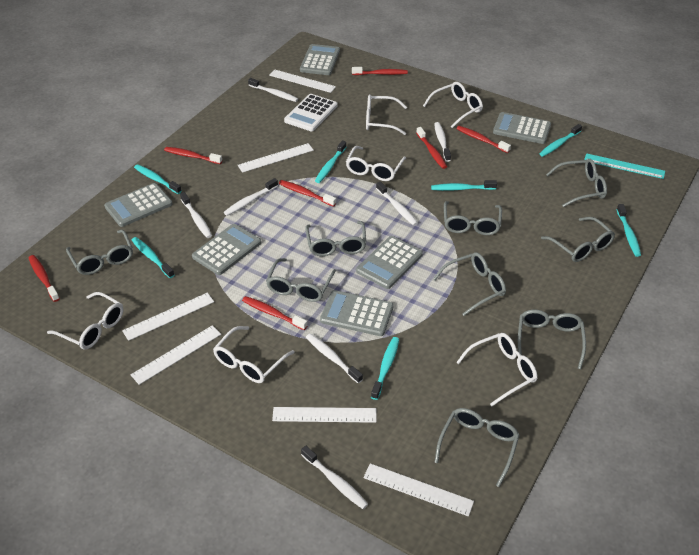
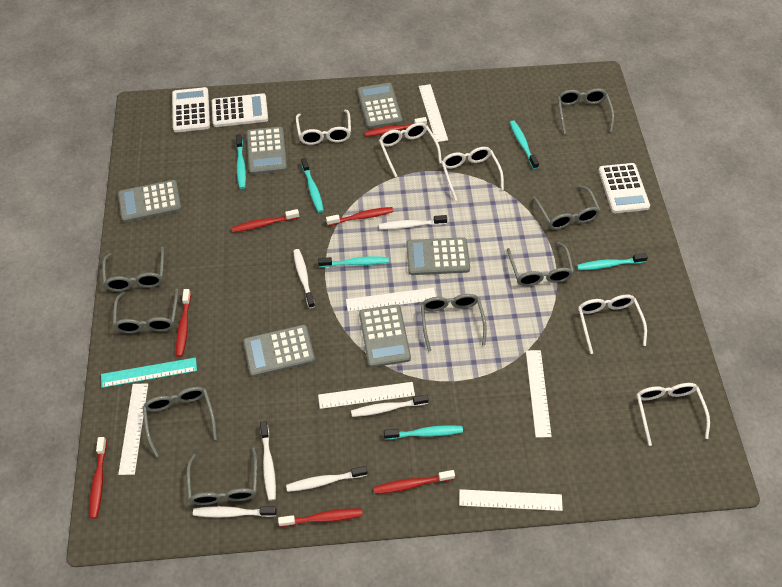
grey glasses: [66,230,133,275] [266,258,336,302] [305,221,366,256] [433,252,506,316] [434,408,519,487] [444,201,502,235] [518,310,586,369] [541,217,615,262] [546,159,607,207] = 9 -> [102,247,164,291] [113,289,178,333] [143,387,217,457] [186,447,257,505] [420,294,487,352] [507,242,574,286] [532,185,601,230] [558,88,614,134] = 8
turquoise toothbrush: [132,237,174,278] [134,164,182,194] [315,141,346,183] [371,337,399,400] [431,180,497,191] [539,124,582,157] [616,204,641,257] = 7 -> [236,134,246,189] [301,158,324,213] [318,256,389,267] [384,425,463,439] [510,120,539,169] [577,253,648,270] = 6
white calculator: [284,94,338,131] = 1 -> [172,87,210,132] [212,93,268,127] [598,163,650,213] = 3
white glasses: [47,292,123,350] [213,326,295,383] [346,146,406,181] [366,94,407,135] [423,82,483,128] [456,333,537,406] = 6 -> [296,109,351,145] [379,122,442,177] [441,147,504,201] [578,295,647,354] [636,383,710,446] = 5
white toothbrush: [180,192,212,238] [224,178,278,216] [248,78,298,102] [301,446,368,509] [306,333,363,383] [376,181,418,226] [434,122,451,162] = 7 -> [193,506,277,518] [260,421,276,501] [286,466,368,492] [293,249,315,308] [351,394,429,417] [379,215,447,229] = 6

